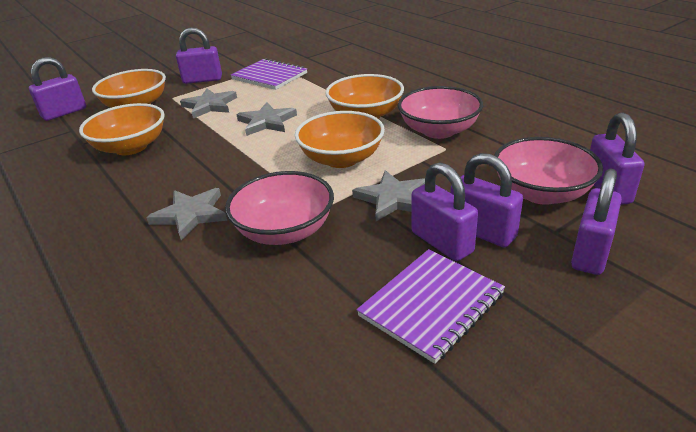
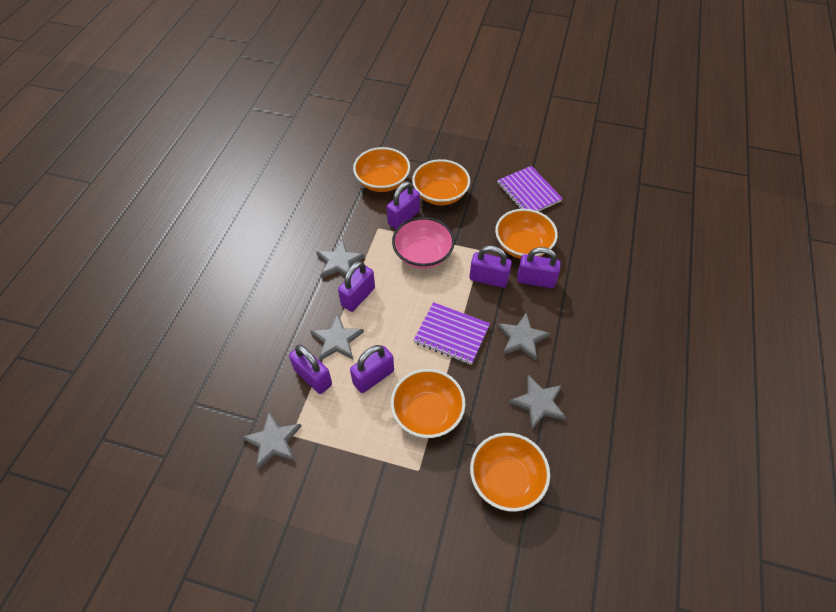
grey star: [146,188,227,240] [180,89,237,119] [236,102,297,136] [352,170,425,221] = 4 -> [242,412,301,470] [310,314,364,361] [316,240,365,278] [497,313,550,361] [509,375,566,429] = 5
orange bowl: [79,103,165,155] [92,69,166,108] [295,111,385,168] [325,74,404,119] = 4 -> [353,147,410,192] [391,369,465,438] [412,159,470,205] [470,433,550,512] [495,209,558,259] = 5
pink bowl: [225,171,334,245] [398,86,483,139] [494,137,603,205] = 3 -> [392,217,455,269] = 1

